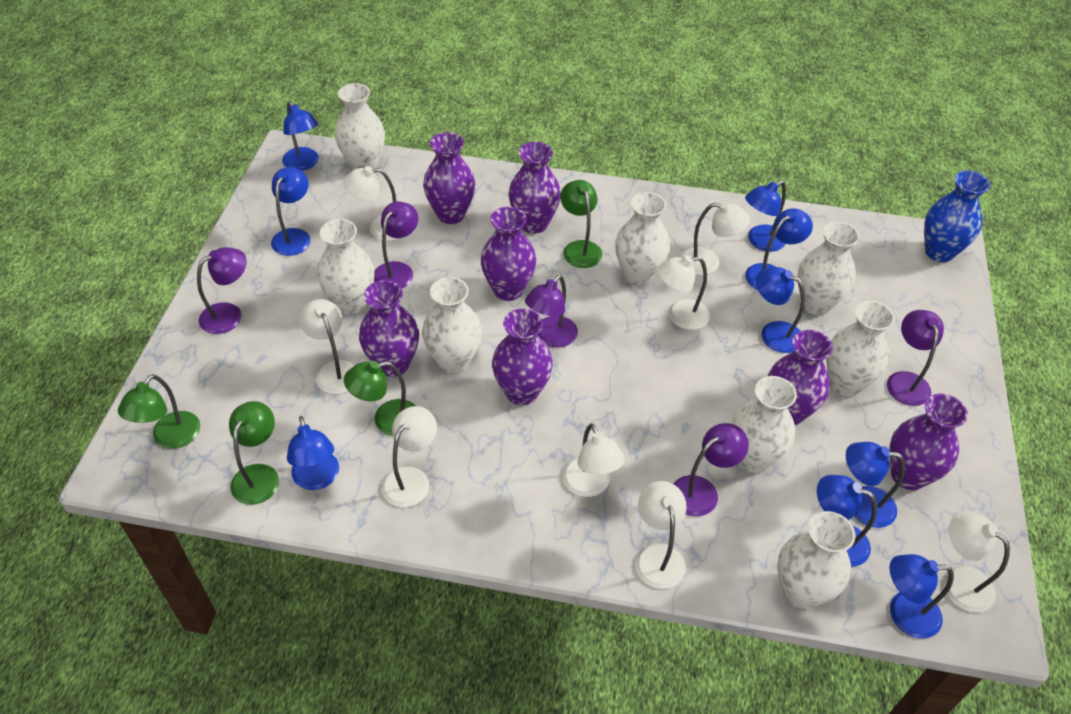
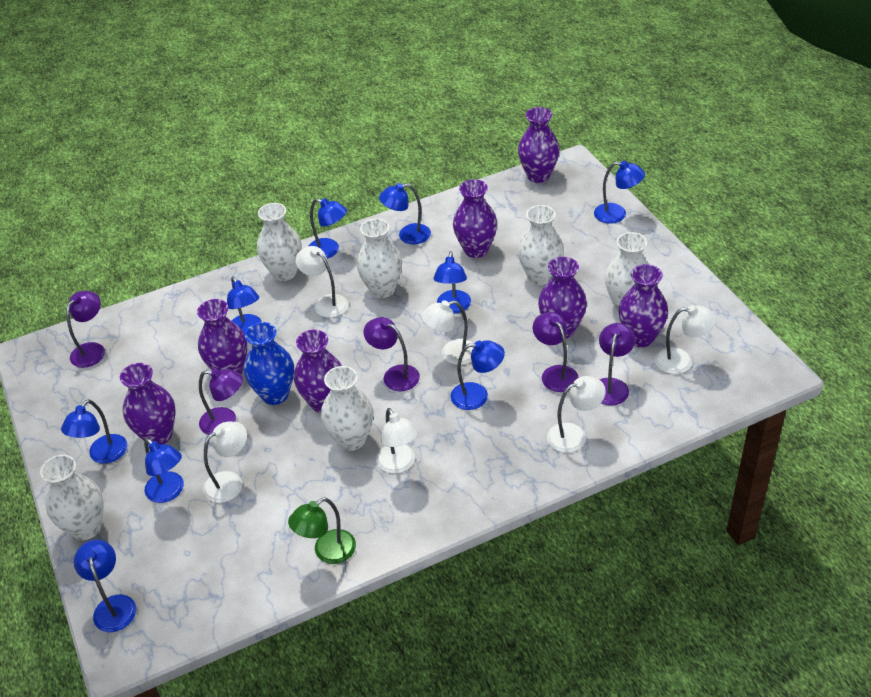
green lamp: [118,374,200,449] [229,401,279,505] [344,361,415,436] [560,180,602,268] = 4 -> [288,497,356,564] = 1
white lamp: [299,299,355,394] [343,166,399,241] [381,406,437,507] [563,423,625,497] [635,481,687,589] [658,255,710,330] [680,202,750,275] [944,511,1010,613] = 8 -> [203,422,247,503] [296,246,348,318] [376,408,418,474] [422,300,474,365] [547,376,606,453] [655,305,717,374] = 6
white vase: [317,219,375,314] [335,83,385,170] [422,277,482,373] [615,192,670,285] [731,376,797,473] [777,511,855,609] [798,221,860,315] [826,301,895,396] = 8 -> [40,455,104,540] [257,203,302,281] [321,366,373,451] [357,219,402,298] [518,205,564,285] [605,232,649,312] = 6

